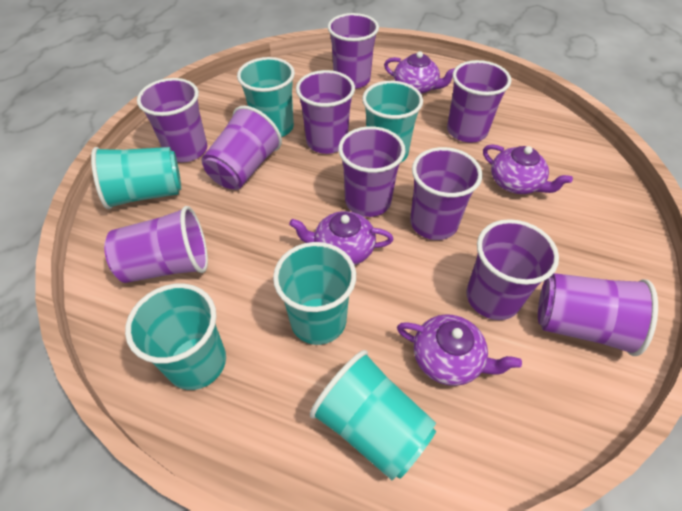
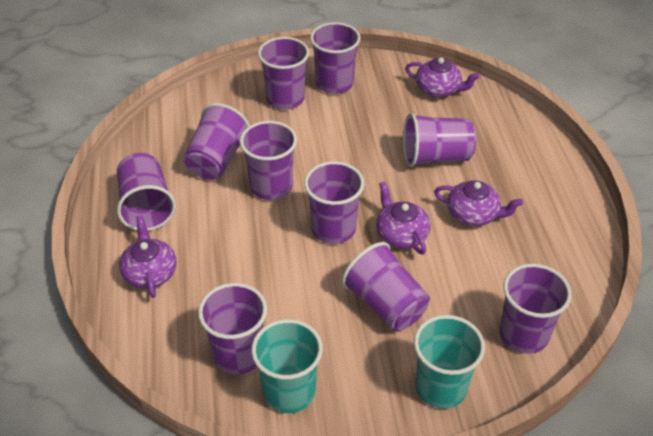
turquoise cup: [91,147,181,209] [125,284,226,390] [237,57,295,137] [273,242,356,345] [310,350,436,480] [362,81,423,162] = 6 -> [251,319,323,413] [414,315,485,409] = 2

